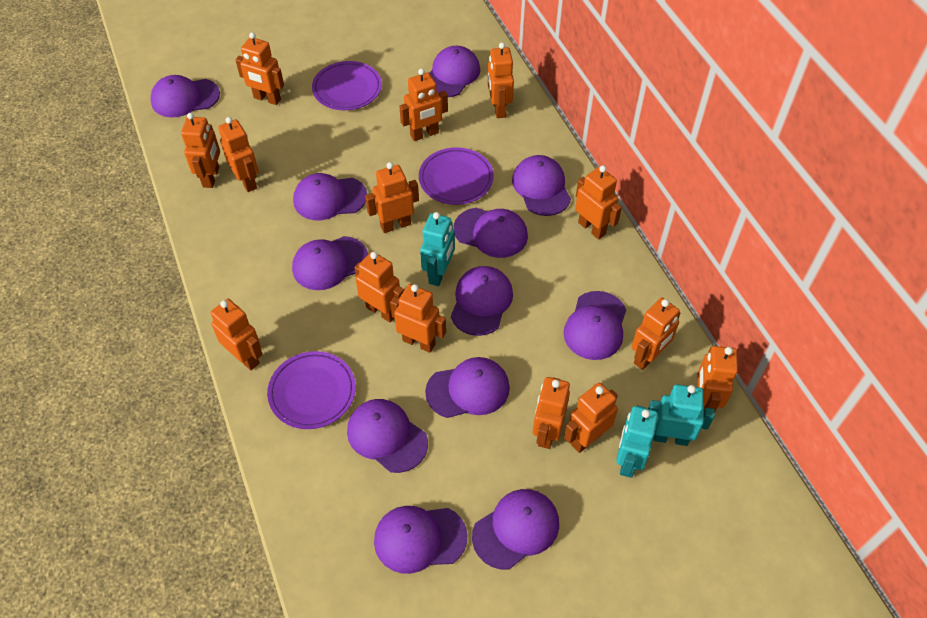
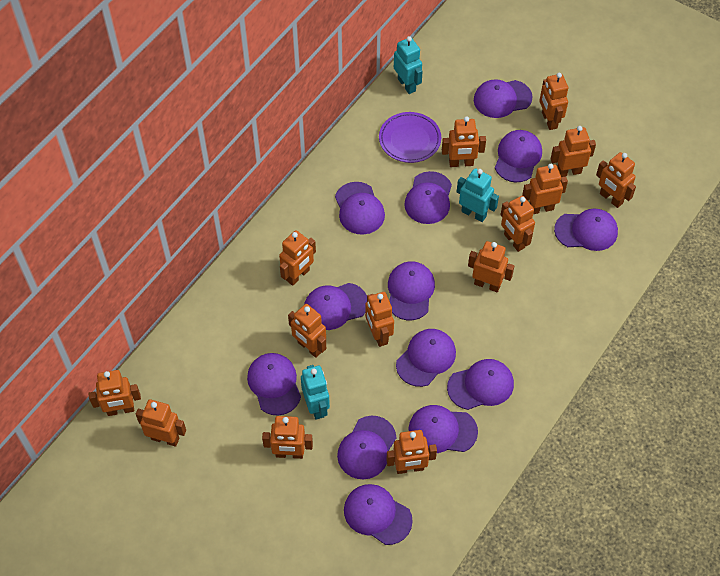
purple cap: [150,75,220,118] [292,236,368,290] [293,173,367,220] [347,399,428,473] [374,506,467,574] [425,357,510,418] [429,46,480,97] [451,266,513,336] [453,208,528,258] [472,489,559,569] [512,155,571,216] [564,291,626,360] = 12 -> [247,353,301,416] [304,283,367,330] [335,182,385,235] [337,416,397,479] [344,484,413,545] [388,261,435,320] [396,329,456,387] [404,171,452,224] [408,405,478,453] [447,359,514,410] [474,79,532,118] [495,130,542,182] [554,208,618,251] = 13
purple plate: [267,351,356,429] [312,61,382,110] [419,147,494,205] = 3 -> [379,112,441,163] = 1

